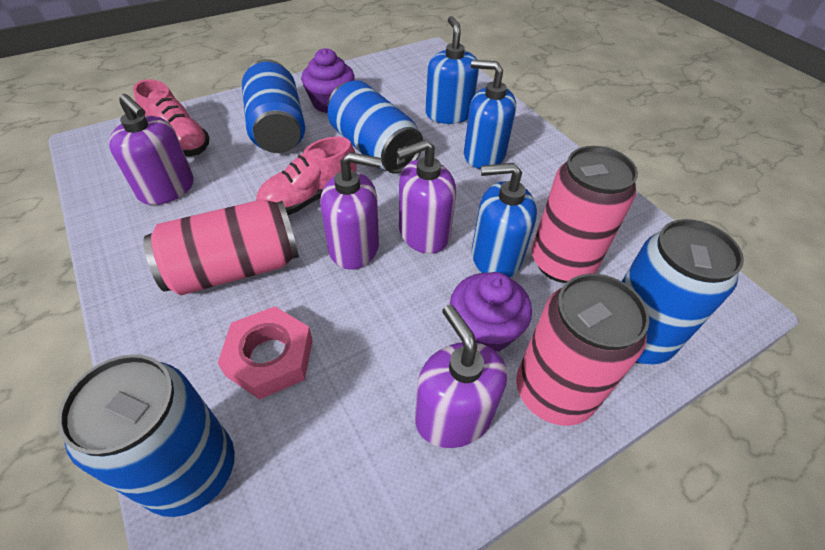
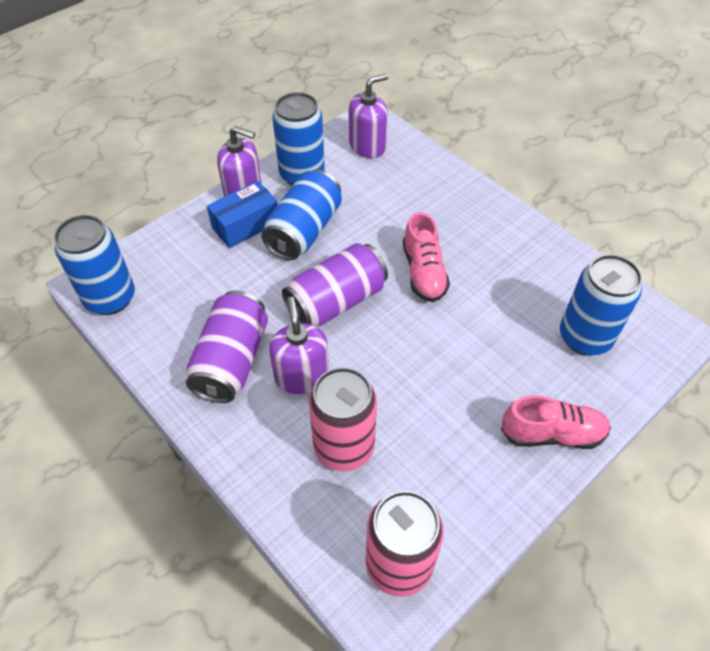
blue box: none = 0 -> [207,181,277,248] = 1
blue soap dispenser: [425,16,479,124] [464,60,516,169] [472,163,537,278] = 3 -> none = 0
pink can: [143,199,299,295] [516,274,650,426] [532,146,638,283] = 3 -> [309,367,377,472] [366,491,444,597] = 2
pink nut: [218,306,313,400] = 1 -> none = 0
purple can: none = 0 -> [186,290,268,403] [282,243,388,326] = 2
purple cupcake: [301,48,355,113] [450,272,532,352] = 2 -> none = 0
purple soap dispenser: [109,94,194,205] [320,152,382,270] [396,140,456,254] [415,304,507,448] = 4 -> [217,126,262,197] [269,297,329,394] [349,74,388,158] = 3

